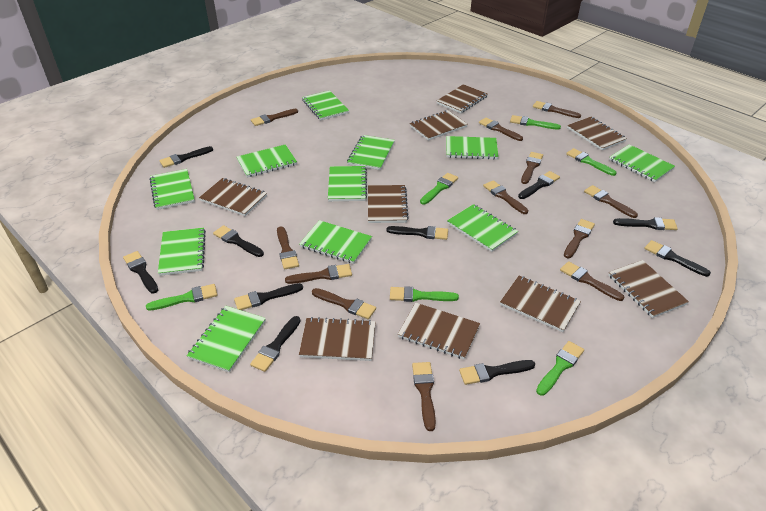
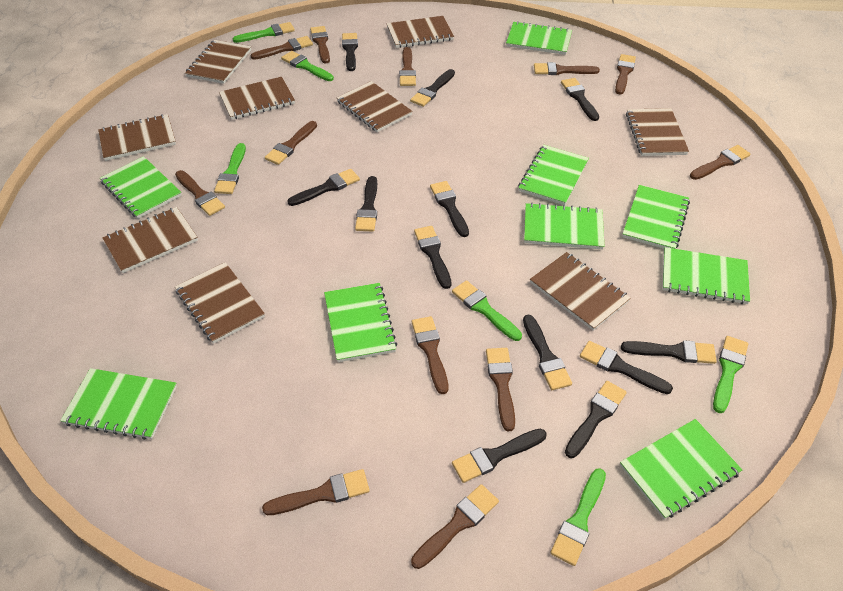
black brush: [123,251,158,293] [159,146,213,168] [213,225,264,257] [234,283,303,310] [250,316,300,372] [386,226,448,240] [459,360,535,385] [518,171,560,199] [613,217,678,230] [644,240,711,277] = 10 -> [287,169,360,206] [342,33,358,71] [355,176,377,232] [410,69,455,107] [414,226,452,289] [430,181,469,237] [452,429,547,483] [523,314,572,390] [561,78,599,121] [565,381,627,458] [580,341,673,394] [621,340,717,364] = 12
green notebook: [149,169,195,210] [158,227,206,276] [187,306,266,373] [236,144,297,178] [299,220,372,264] [302,90,349,120] [328,166,367,201] [347,135,395,170] [446,136,499,159] [447,204,518,252] [609,144,675,182] = 11 -> [60,368,177,440] [100,156,182,219] [324,283,397,362] [506,21,572,55] [518,145,589,205] [524,202,604,249] [620,419,742,519] [622,185,690,249] [663,247,750,304] = 9

